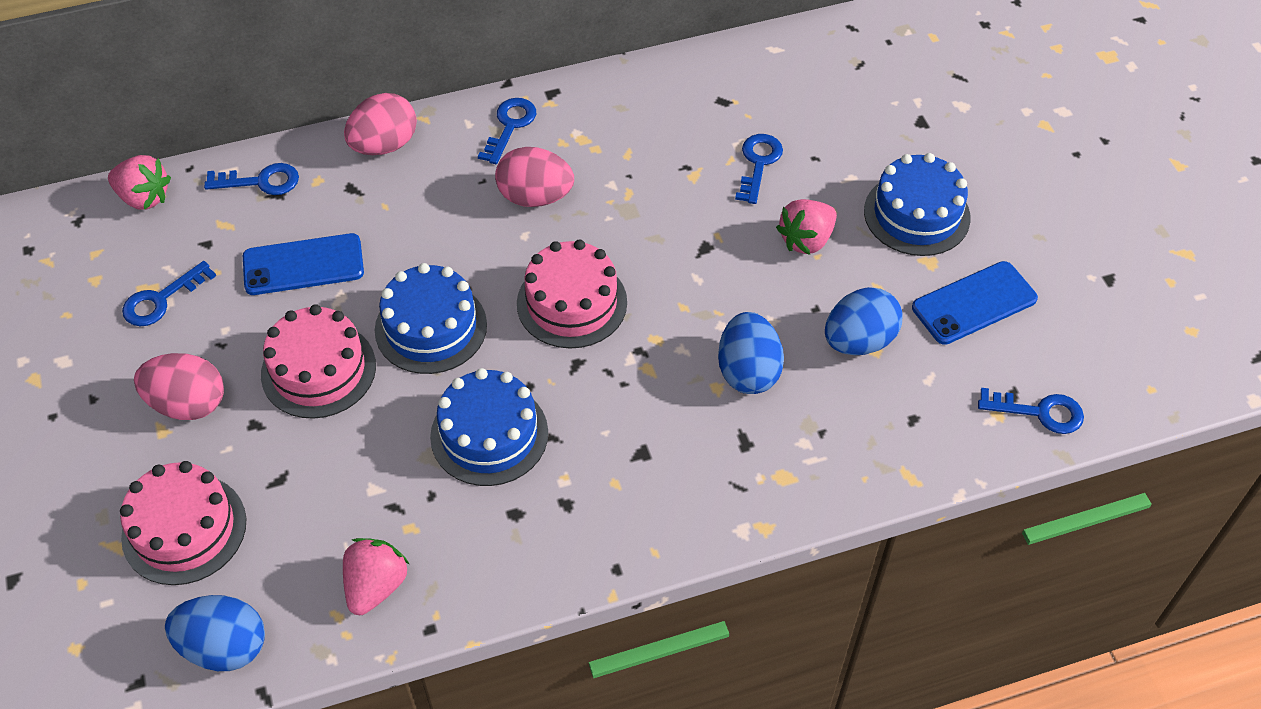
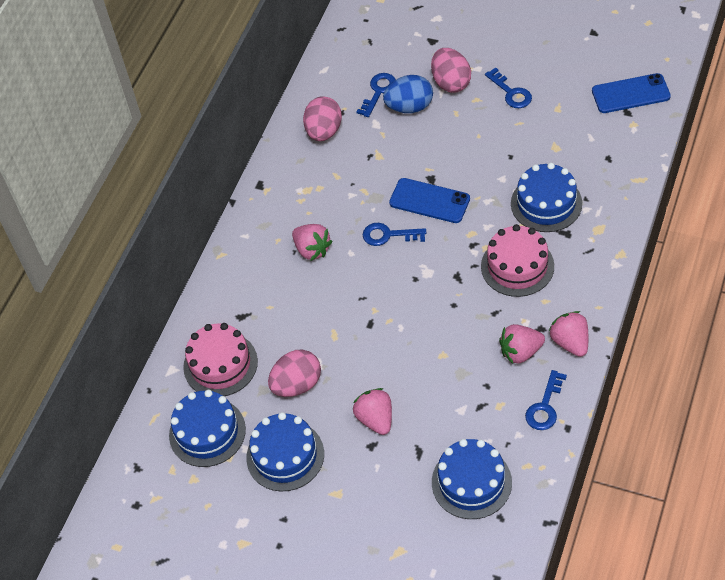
blue cake: [375,263,487,374] [430,368,548,486] [864,153,971,256] = 3 -> [169,390,246,467] [246,412,324,491] [432,439,512,519] [511,163,582,232] = 4
blue egg: [165,595,265,671] [718,312,784,394] [825,287,903,355] = 3 -> [383,75,433,113] = 1
blue key: [122,261,216,326] [204,163,299,195] [478,98,536,164] [735,134,783,204] [978,388,1084,434] = 5 -> [357,73,396,117] [363,223,426,246] [485,67,532,108] [525,370,567,430] = 4
pink cake: [120,461,246,585] [261,304,376,419] [517,240,627,349] = 3 -> [183,323,258,396] [481,224,554,297] = 2
pink strawberry: [108,155,171,210] [343,538,409,615] [776,199,837,255] = 3 -> [292,224,332,261] [353,388,392,435] [499,324,545,364] [549,311,588,357] = 4

